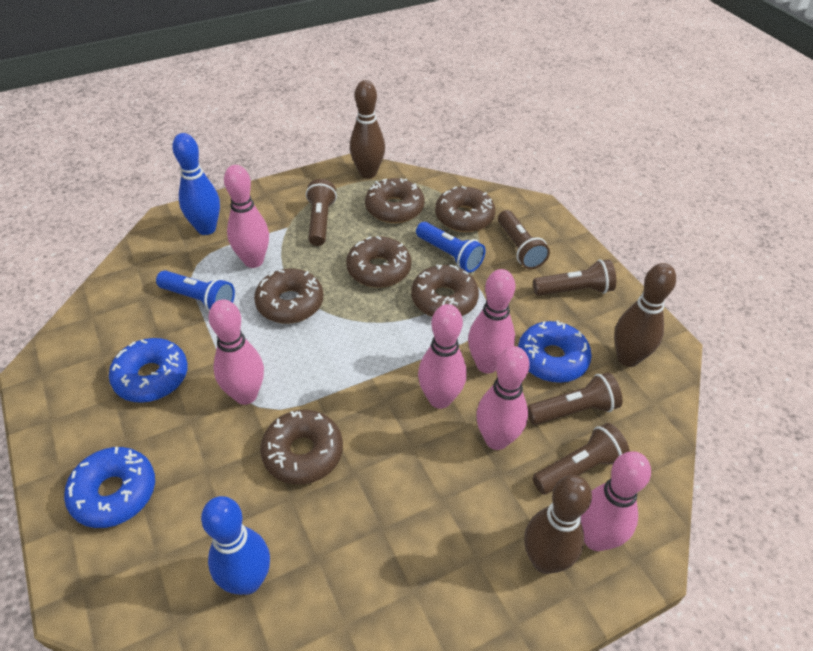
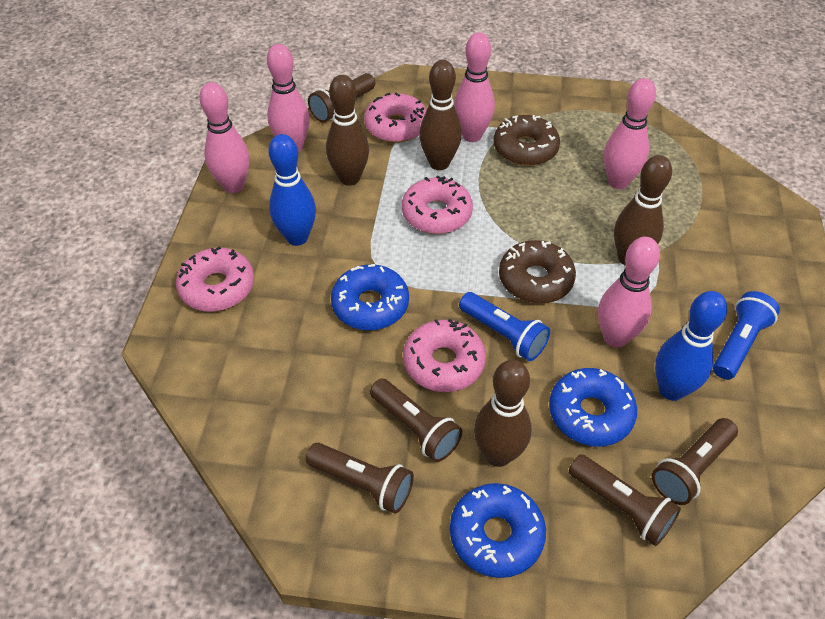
brown bowling pin: [350,80,385,179] [524,475,592,574] [614,263,676,367] = 3 -> [326,75,369,186] [419,60,462,170] [474,360,531,467] [614,155,672,266] = 4
brown donut: [254,269,323,324] [260,410,343,484] [346,236,411,288] [365,178,424,223] [411,264,479,317] [435,186,495,232] = 6 -> [494,115,560,166] [499,240,576,304] = 2
pink bowling pin: [208,299,264,405] [224,165,269,268] [418,304,467,409] [468,269,515,373] [476,346,530,450] [581,451,651,551] = 6 -> [199,82,250,193] [267,44,310,152] [454,32,495,142] [598,237,660,348] [604,78,656,189] = 5
pink donut: none = 0 -> [176,246,254,312] [364,93,427,143] [402,175,473,234] [403,319,486,392] = 4

